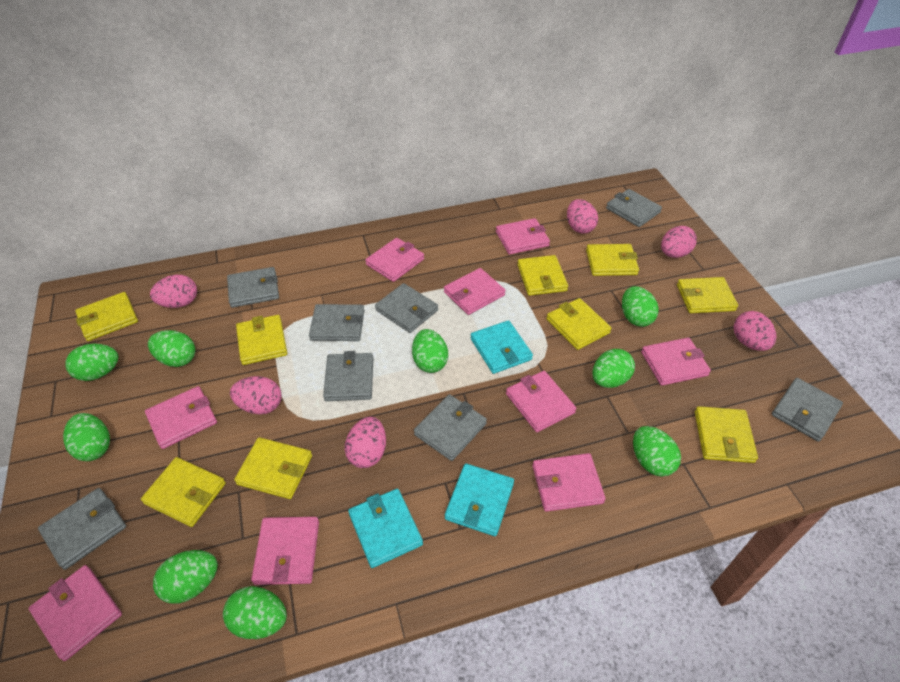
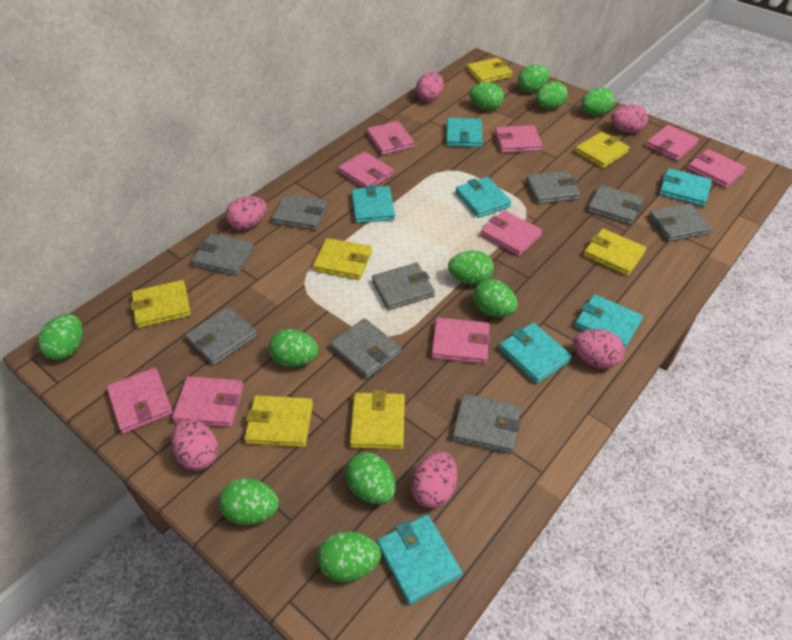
green egg: [63,413,110,461] [65,343,118,381] [148,330,195,367] [153,550,218,603] [223,586,287,639] [412,329,448,373] [592,349,635,388] [622,286,659,327] [633,426,681,477] = 9 -> [38,314,83,360] [219,478,279,525] [269,329,318,367] [317,531,381,582] [345,452,396,504] [448,250,494,285] [469,82,504,110] [473,279,517,317] [517,65,550,93] [536,81,568,109] [581,87,615,115] = 11
grey wallet: [38,488,126,570] [227,267,279,308] [309,304,365,341] [323,351,373,401] [375,283,438,333] [414,394,487,461] [606,189,662,227] [772,378,843,442] = 8 -> [185,307,257,366] [191,234,254,276] [272,194,328,230] [330,318,401,379] [372,263,435,310] [452,394,521,454] [526,171,580,204] [587,185,643,225] [648,204,712,242] = 9
turquoise wallet: [348,489,423,568] [445,463,514,536] [470,320,533,374] = 3 -> [351,185,395,223] [377,514,462,605] [446,118,482,147] [455,177,511,218] [499,323,572,384] [574,294,643,349] [659,168,712,207] = 7
yellow wallet: [75,292,138,341] [141,457,226,527] [234,437,312,499] [236,315,287,365] [517,255,568,296] [546,298,612,350] [586,244,639,276] [677,277,738,313] [695,406,758,463] = 9 -> [131,280,191,328] [244,395,313,447] [313,238,372,280] [350,390,405,450] [466,57,513,84] [575,132,630,168] [583,229,646,276] = 7

